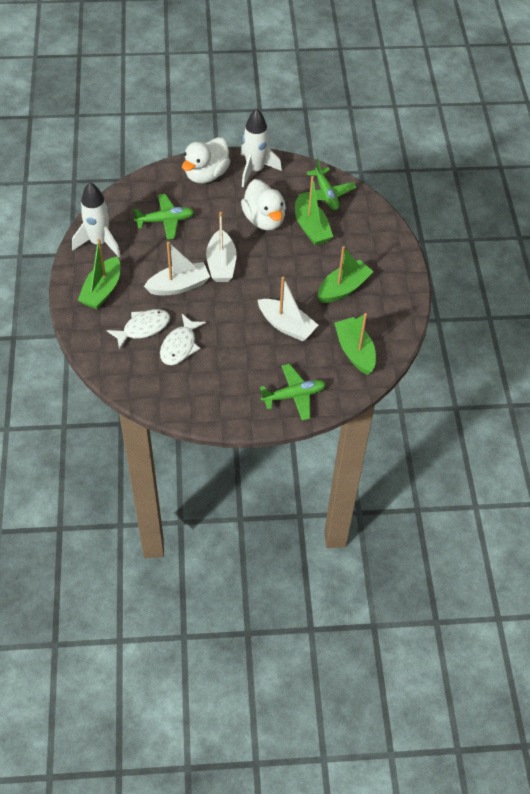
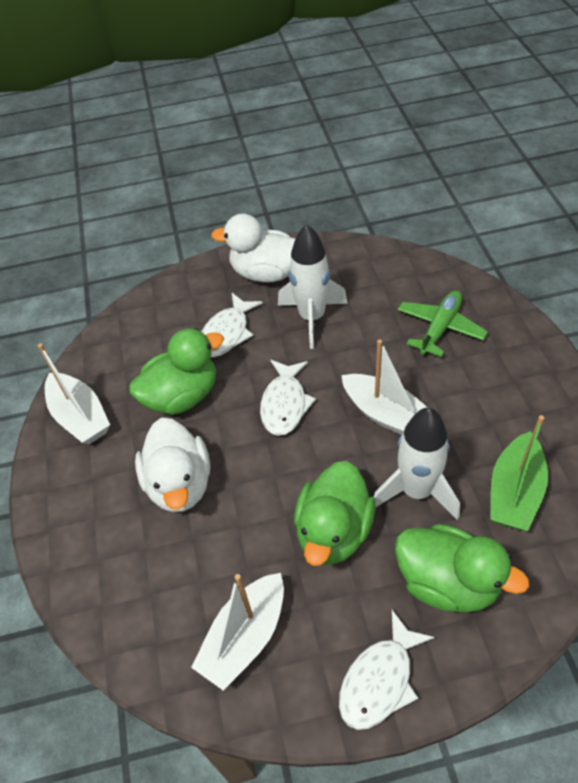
green boat: [78,239,120,309] [295,176,333,246] [318,246,373,303] [334,313,376,375] = 4 -> [490,415,548,531] = 1
green duck: none = 0 -> [129,328,224,415] [294,461,376,566] [395,524,529,613] = 3
green plane: [133,194,194,239] [260,364,326,421] [298,159,356,211] = 3 -> [398,290,488,357] = 1
white fish: [107,309,170,350] [160,314,206,365] = 2 -> [202,293,263,357] [260,360,316,436] [339,610,435,730] = 3

